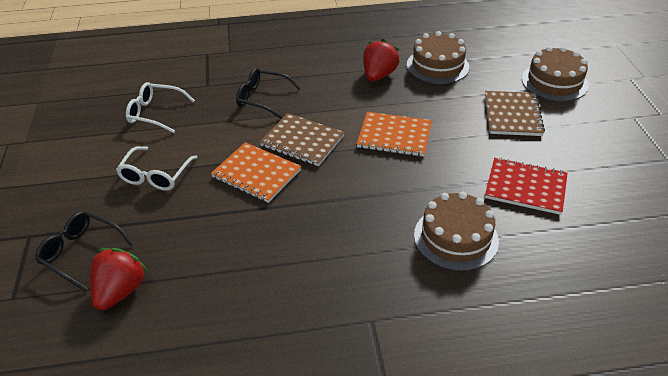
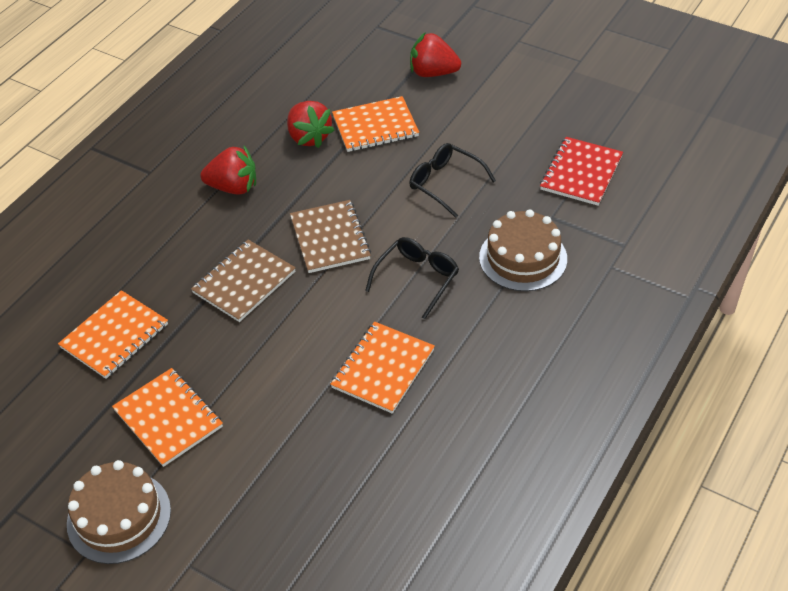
brown cake: [407,31,469,84] [414,192,499,271] [522,46,589,102] = 3 -> [67,460,171,564] [479,209,567,292] = 2
orange notebook: [211,142,301,203] [357,112,432,157] = 2 -> [58,290,168,379] [112,368,223,467] [330,321,435,414] [332,96,419,152] = 4
red strawberry: [90,248,148,310] [363,39,400,82] = 2 -> [200,146,256,194] [287,101,334,148] [410,32,461,77] = 3
white glasses: [116,146,198,191] [126,82,195,133] = 2 -> none = 0

